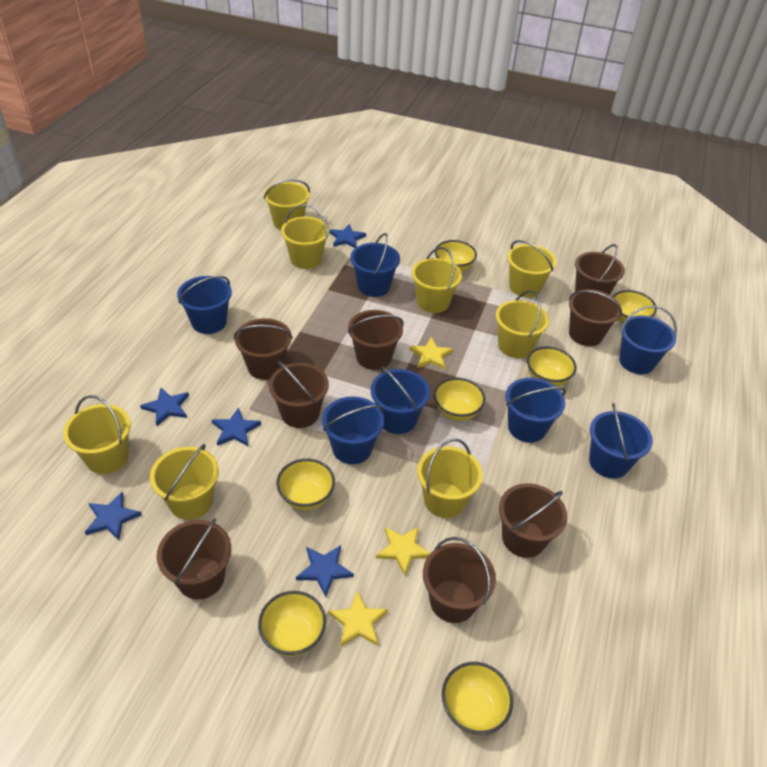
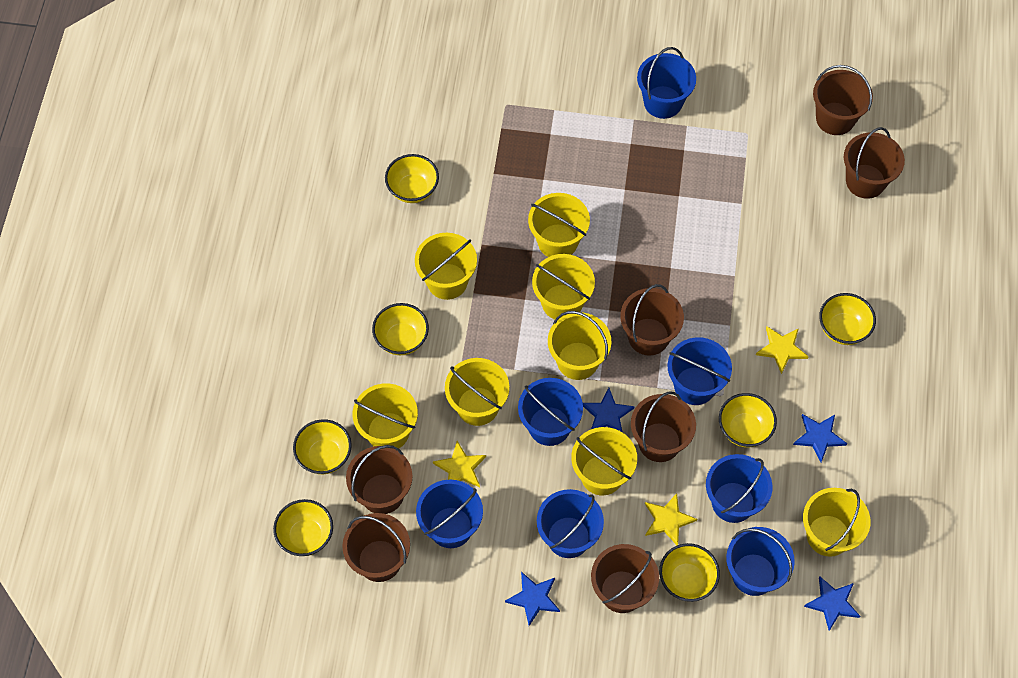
blue star: [85,492,142,540] [140,387,189,426] [212,407,261,446] [296,545,354,597] [329,224,366,248] = 5 -> [505,572,560,626] [583,388,635,433] [793,414,848,462] [804,576,860,631] = 4
brown bucket: [157,518,231,600] [234,318,293,380] [269,361,329,428] [348,310,404,370] [423,537,496,623] [499,483,567,558] [569,289,622,346] [575,244,625,295] = 8 -> [342,513,410,582] [346,445,413,514] [591,544,659,613] [620,284,684,356] [631,392,696,462] [813,65,873,135] [844,127,905,199] = 7

